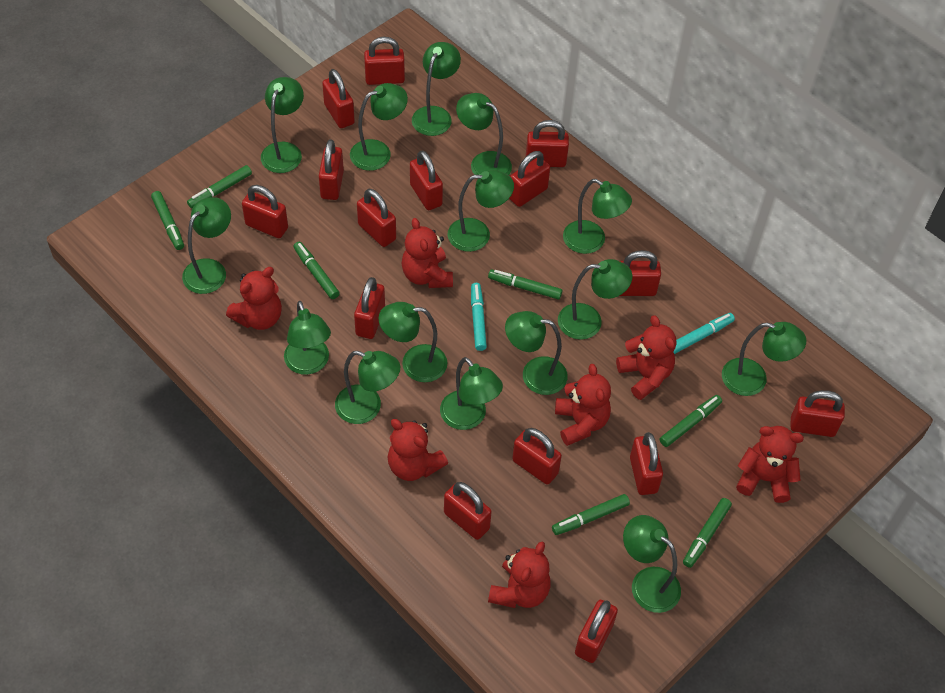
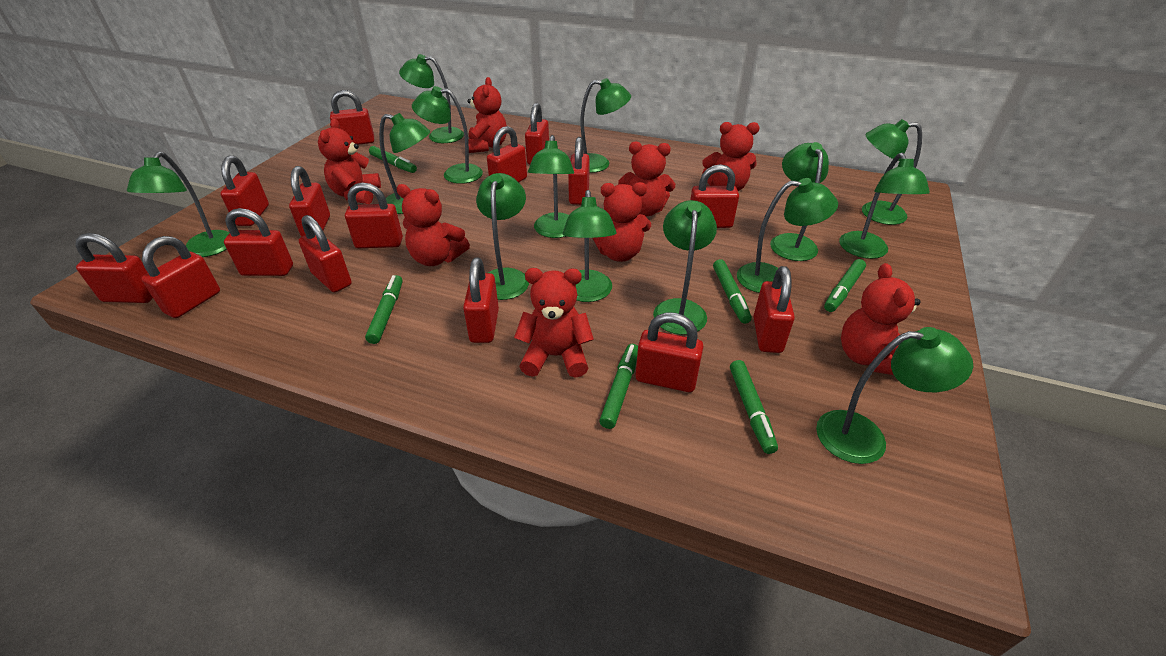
green lamp: [182,197,231,294] [261,77,304,173] [284,301,331,375] [335,351,400,424] [350,83,408,171] [379,302,447,382] [412,42,461,136] [440,357,503,430] [447,170,514,252] [456,93,512,175] [505,311,568,395] [558,259,632,340] [563,179,632,254] [623,515,681,613] [722,322,806,396] = 15 -> [127,151,230,257] [379,113,430,214] [399,54,464,143] [412,86,483,184] [476,173,529,300] [528,135,574,238] [562,190,616,302] [580,78,631,173] [653,200,717,335] [737,178,838,293] [770,142,829,261] [816,327,973,464] [839,153,930,259] [862,119,922,225] = 14
green marker: [151,191,184,250] [187,165,252,208] [293,242,340,299] [488,269,562,300] [552,494,630,535] [660,395,722,447] [683,498,732,568] = 7 -> [365,275,403,344] [369,146,417,173] [599,344,638,429] [713,259,752,324] [730,360,778,454] [824,259,866,312] = 6
red teddy bear: [226,267,282,330] [388,419,448,481] [401,218,453,288] [488,542,550,608] [555,364,611,446] [616,315,676,400] [736,426,804,503] = 7 -> [318,119,381,204] [396,184,470,266] [467,77,507,153] [514,268,594,378] [593,182,651,262] [618,141,675,216] [702,122,760,191] [841,263,921,375] = 8
turquoise marker: [471,283,487,351] [673,313,735,354] = 2 -> none = 0

